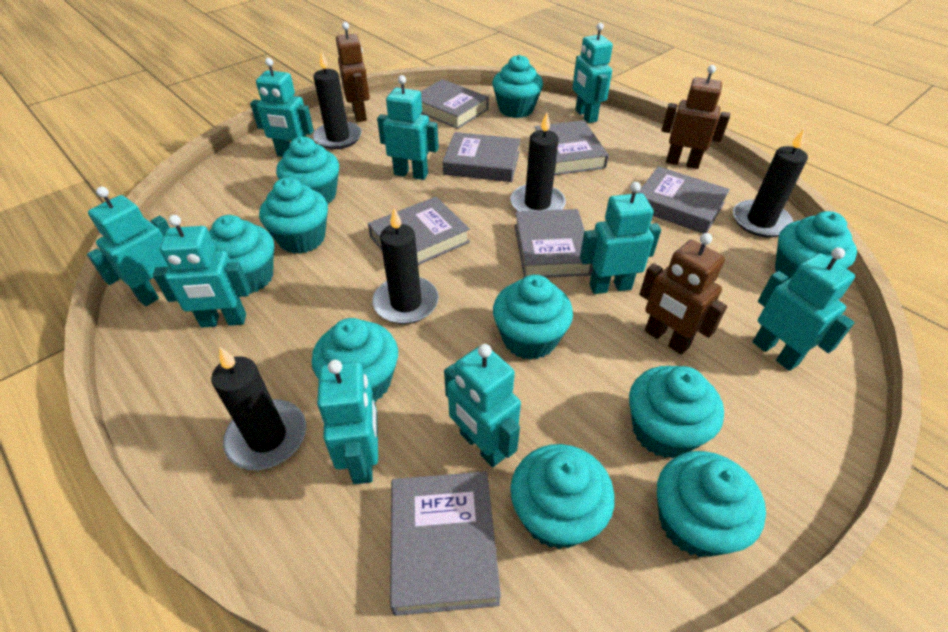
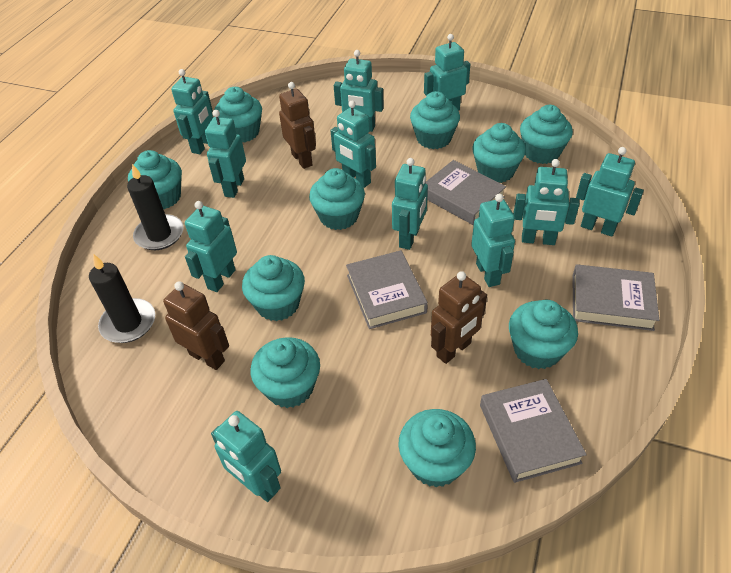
black candle: [211,347,306,470] [313,51,362,149] [372,208,439,324] [510,112,566,212] [733,128,808,237] = 5 -> [89,254,155,343] [127,164,184,250] = 2
grey book: [368,197,470,265] [390,471,501,616] [420,79,489,129] [443,132,520,182] [515,209,593,278] [535,120,609,175] [638,166,730,234] = 7 -> [346,250,428,329] [425,160,506,225] [480,379,587,483] [572,264,659,331] = 4
turquoise robot: [87,187,170,306] [153,215,250,328] [250,58,314,157] [317,360,378,484] [377,75,439,180] [444,344,521,467] [573,23,613,123] [580,182,661,294] [753,247,855,371] = 9 -> [171,69,213,154] [185,201,237,292] [205,110,246,198] [211,411,281,502] [330,101,376,188] [334,50,384,132] [392,158,428,250] [424,34,470,110] [471,194,515,287] [513,159,580,245] [576,147,644,237] = 11

